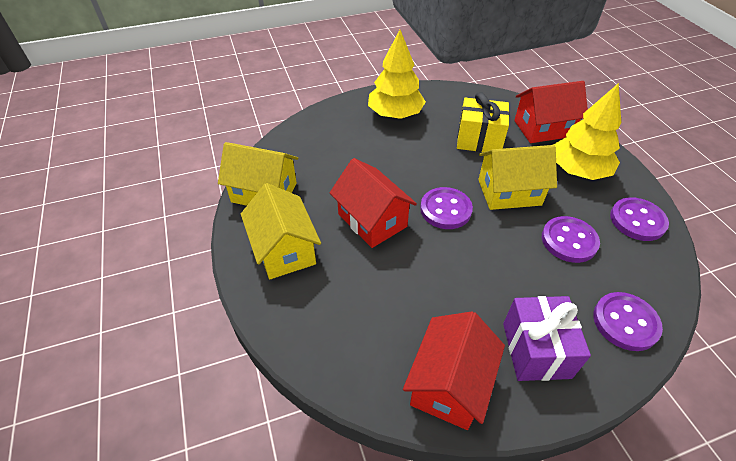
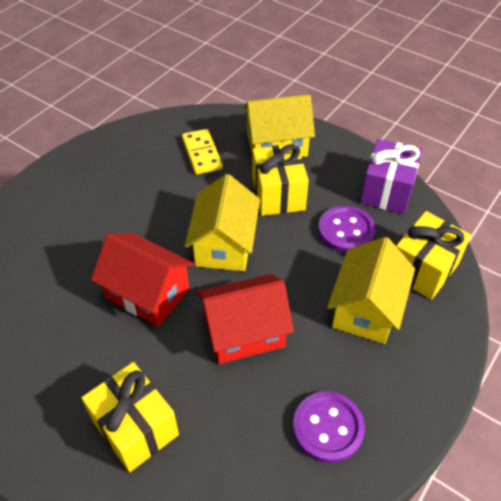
purple button: [420,187,473,229] [542,216,600,263] [593,292,663,351] [610,197,669,241] = 4 -> [293,391,365,463] [318,205,376,253] = 2
red house: [330,158,417,248] [403,311,505,430] [514,81,588,143] = 3 -> [91,233,194,327] [197,274,294,364] = 2
yellow domino: none = 0 -> [182,129,223,175] = 1
yellow gift: [457,92,510,152] = 1 -> [82,362,179,472] [252,144,309,216] [396,211,471,300] = 3
yellow tree: [368,30,426,119] [553,83,621,180] = 2 -> none = 0

